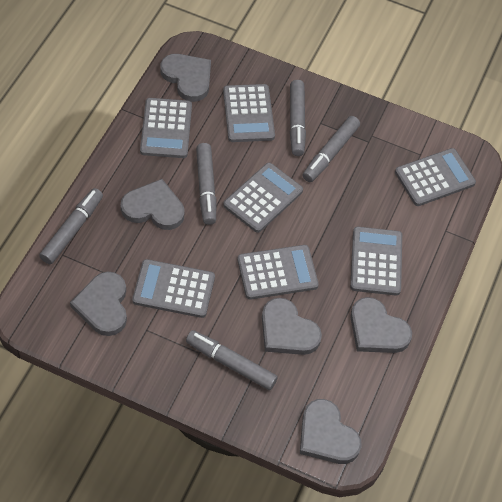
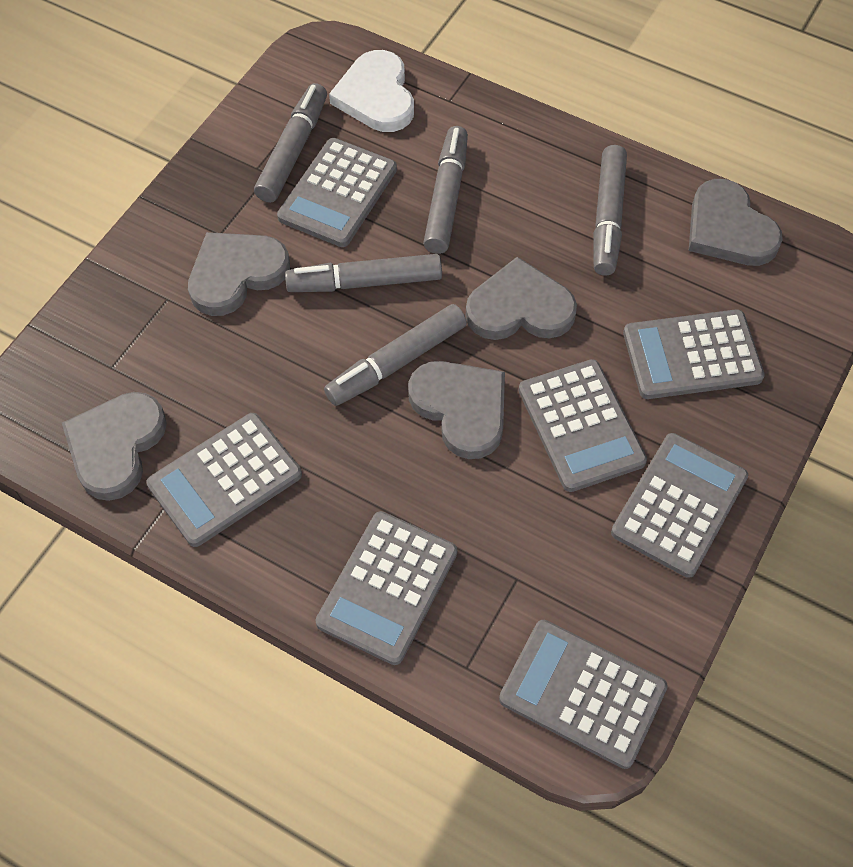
grey heart: [70,272,127,336] [120,179,185,230] [160,54,211,102] [262,298,322,355] [300,399,362,464] [350,297,412,353] = 6 -> [62,392,167,501] [188,232,290,316] [408,361,505,459] [466,257,577,340] [689,179,783,266] = 5
white heart: none = 0 -> [329,50,414,132] = 1

